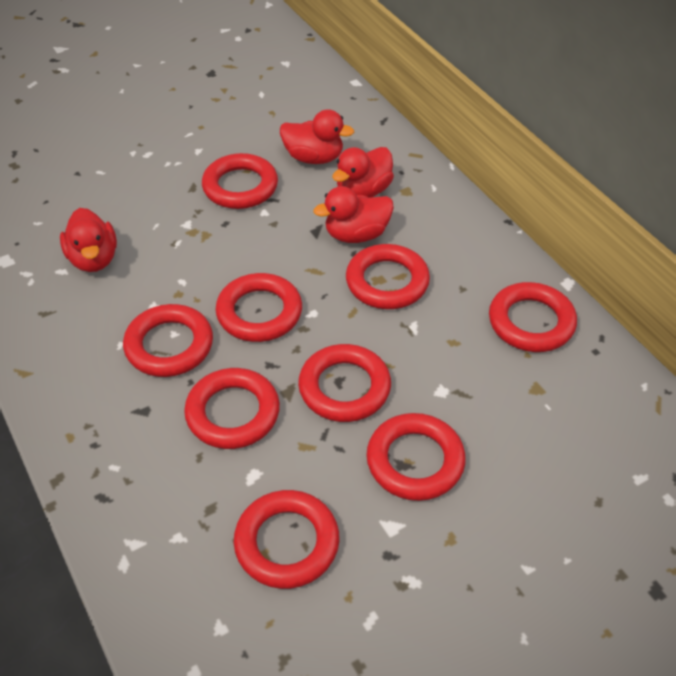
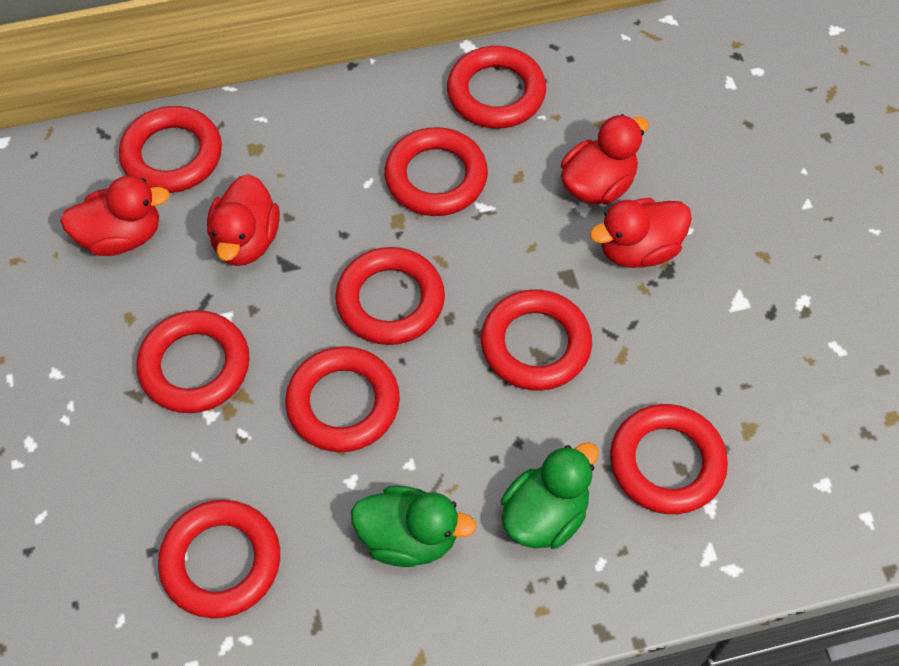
green duck: none = 0 -> [351,486,477,567] [501,442,599,549] = 2

